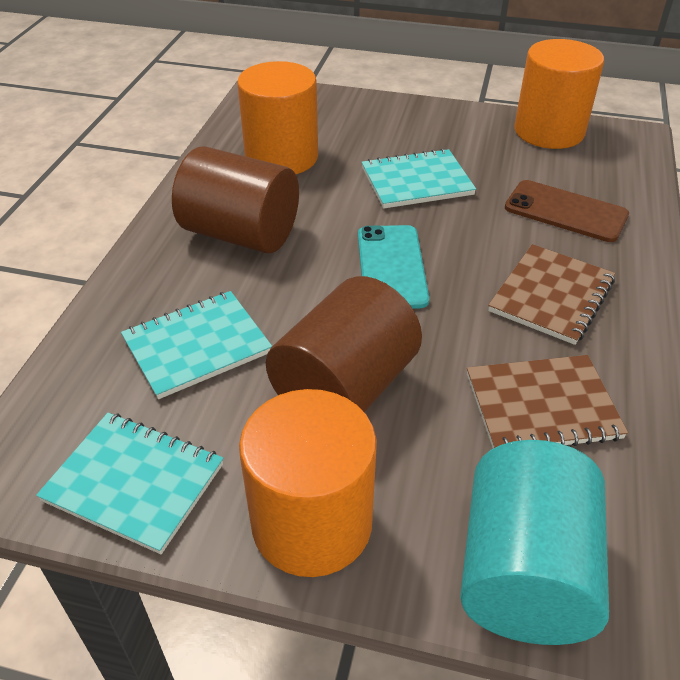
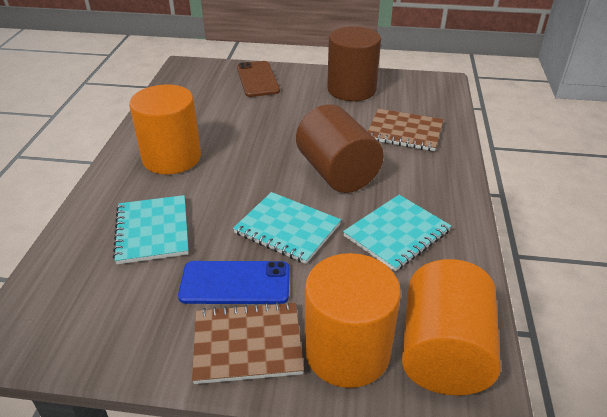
blue phone: none = 0 -> [178,261,290,304] = 1
turquoise cylinder: [460,440,609,645] = 1 -> none = 0
turquoise phone: [358,225,429,309] = 1 -> none = 0

